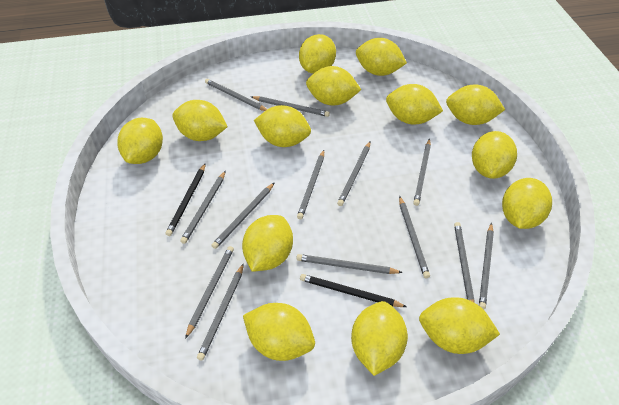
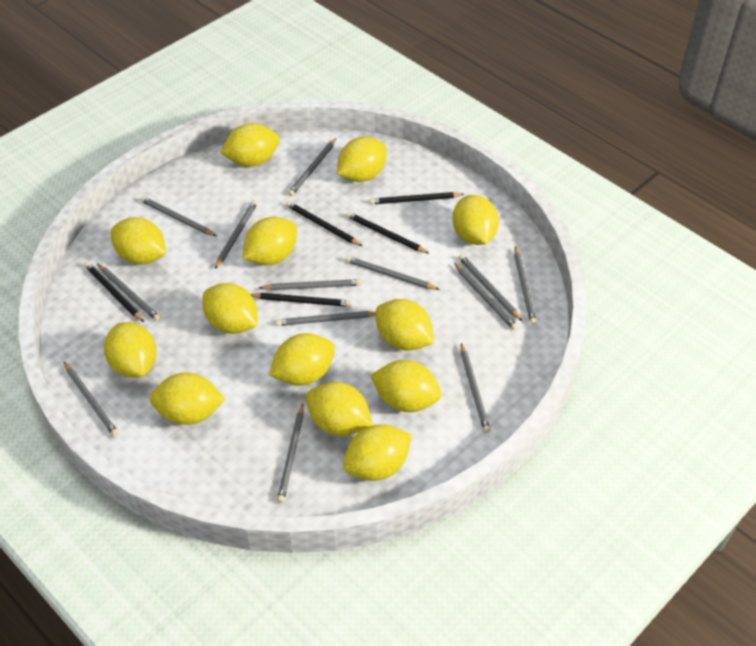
black pencil: [166,163,206,236] [300,274,407,307] = 2 -> [84,262,144,322] [250,293,351,307] [286,201,362,246] [346,212,430,254] [370,192,464,204] = 5
yellow lemon: [117,118,163,164] [172,100,227,141] [242,215,293,272] [243,303,315,361] [254,105,311,147] [299,34,336,74] [306,66,361,106] [351,301,408,376] [356,38,407,76] [386,84,443,124] [419,297,500,354] [446,84,505,125] [472,131,517,179] [502,178,552,229] = 14 -> [104,322,157,378] [111,217,166,265] [150,373,225,425] [202,283,258,334] [220,123,280,167] [243,217,297,265] [269,333,335,386] [306,382,373,436] [337,137,387,182] [343,424,412,481] [370,360,442,412] [376,299,434,351] [452,195,499,245] = 13

